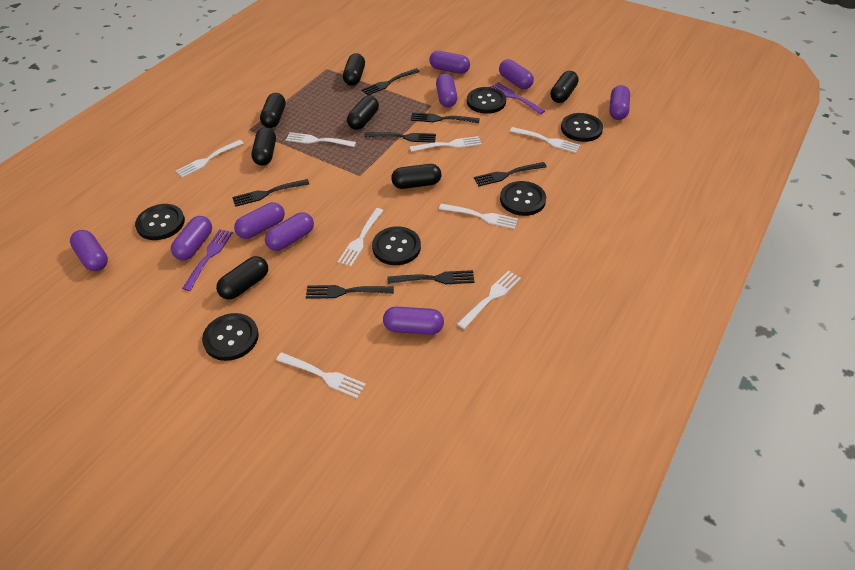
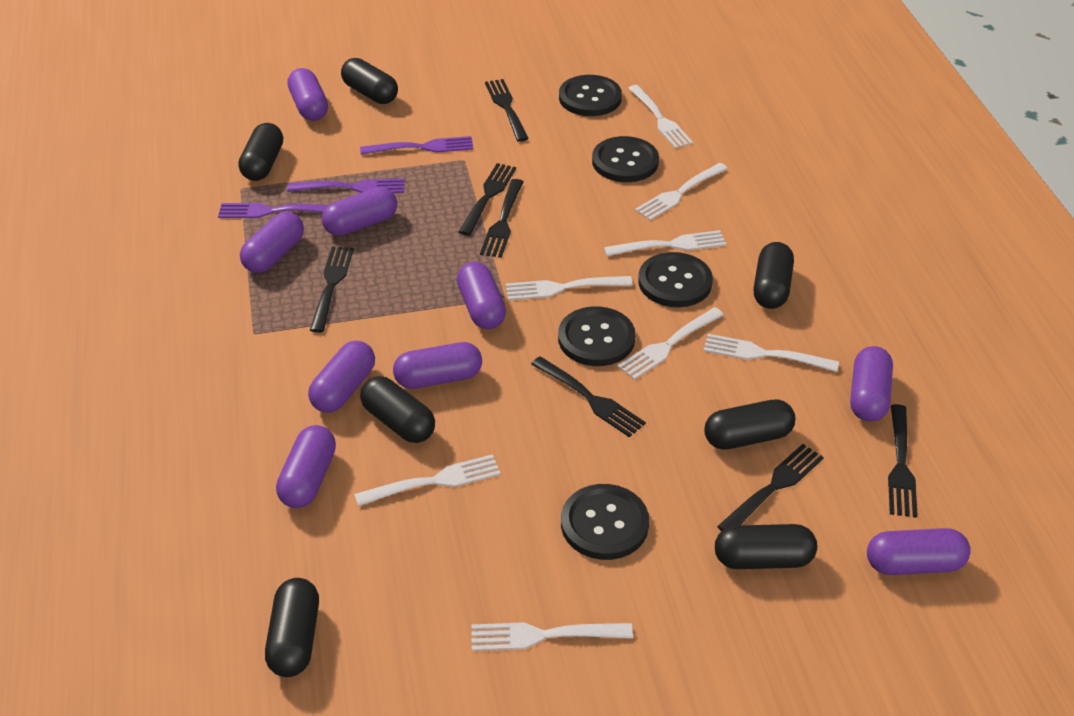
black button: [135,204,185,240] [202,313,259,361] [372,226,421,265] [467,87,506,114] [500,181,546,216] [561,113,603,142] = 6 -> [558,306,636,366] [559,75,622,116] [561,484,649,560] [592,136,659,182] [638,252,713,307] = 5
purple fork: [182,229,233,291] [490,82,545,114] = 2 -> [218,203,328,218] [287,179,405,193] [360,136,473,155] = 3

